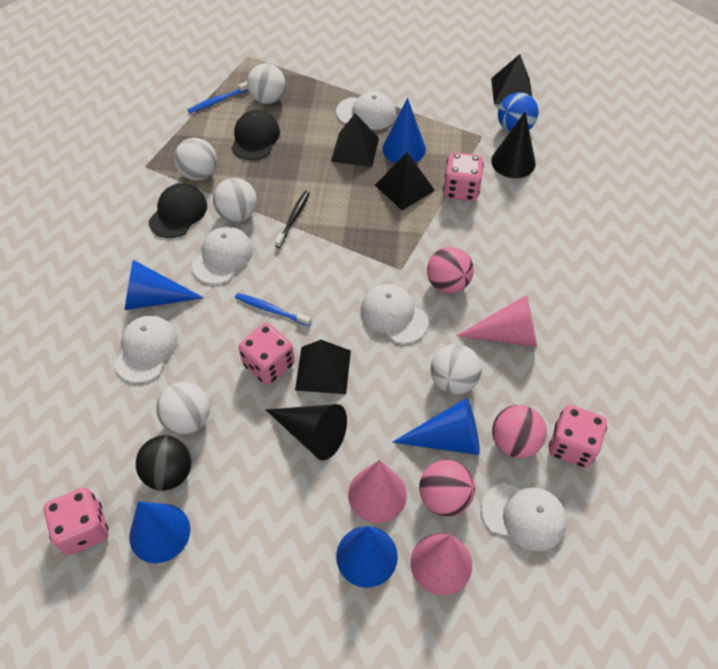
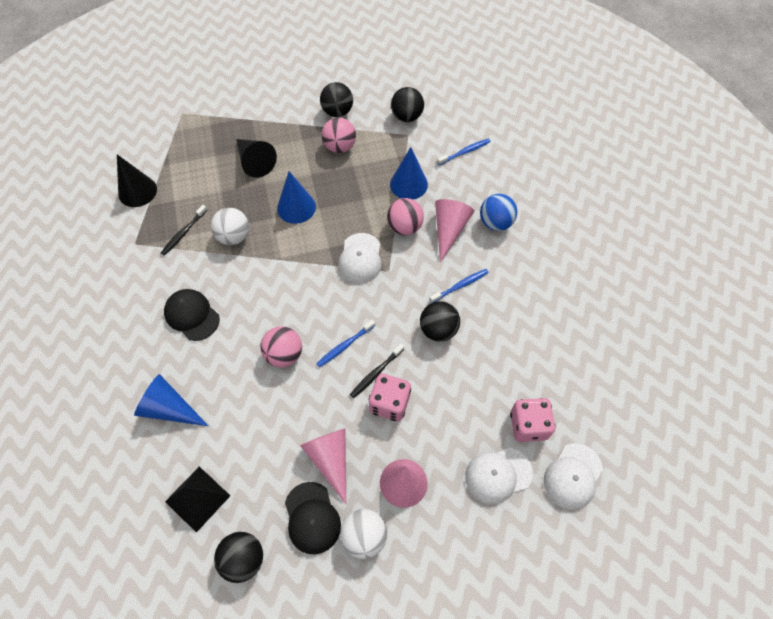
black ball: [136,435,192,491] = 1 -> [214,532,263,583] [320,82,353,117] [391,87,424,122] [420,301,460,342] = 4
black pyramid: [295,340,351,394] [331,113,379,167] [375,152,435,210] [491,54,532,104] = 4 -> [165,466,230,533] = 1
black toothbrush: [275,191,310,248] = 1 -> [161,205,207,256] [350,344,404,398] = 2
blue cone: [125,260,204,310] [129,501,190,563] [336,526,398,588] [382,98,426,163] [392,398,480,455] = 5 -> [134,374,208,426] [277,171,316,224] [390,147,428,200] = 3
blue toothbrush: [187,81,248,113] [235,293,312,326] = 2 -> [316,320,375,367] [429,269,489,303] [437,138,491,165] = 3
pink dice: [44,488,108,555] [239,323,295,385] [443,152,484,201] [549,405,607,468] = 4 -> [369,373,411,422] [510,398,555,442] = 2
white ball: [156,382,210,435] [174,138,217,181] [213,178,257,222] [247,63,286,104] [431,344,482,395] = 5 -> [211,208,249,245] [340,509,387,559] = 2
white cap: [114,315,178,383] [192,226,253,284] [336,92,396,130] [361,284,429,344] [481,483,567,551] = 5 -> [338,233,382,284] [465,448,533,504] [544,443,603,510] = 3

